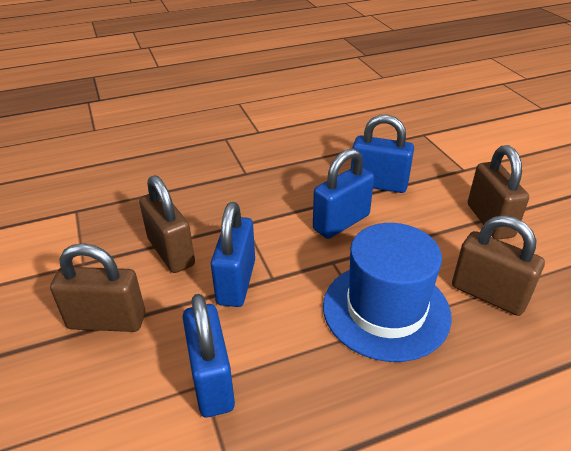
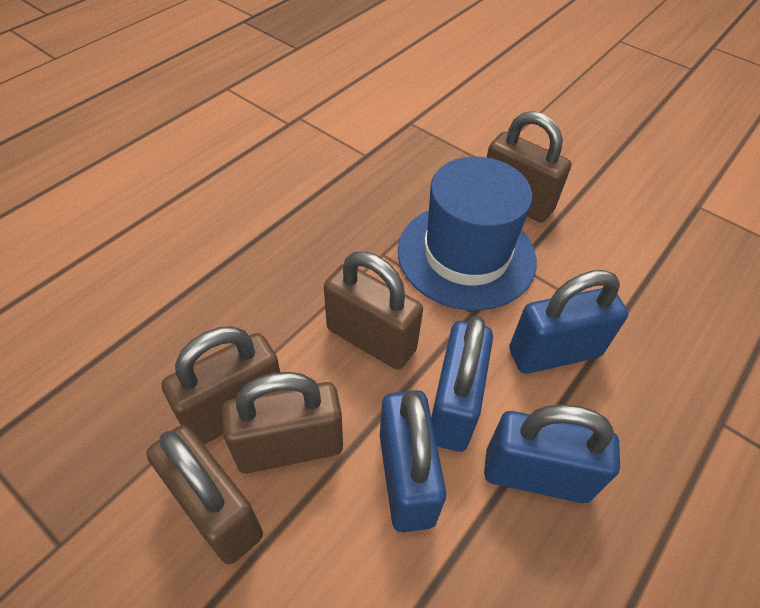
brown padlock: [50,243,145,332] [139,175,195,273] [452,215,545,316] [468,145,529,240] = 4 -> [146,425,263,564] [161,326,280,445] [221,372,343,473] [324,251,423,370] [487,111,572,223] = 5

